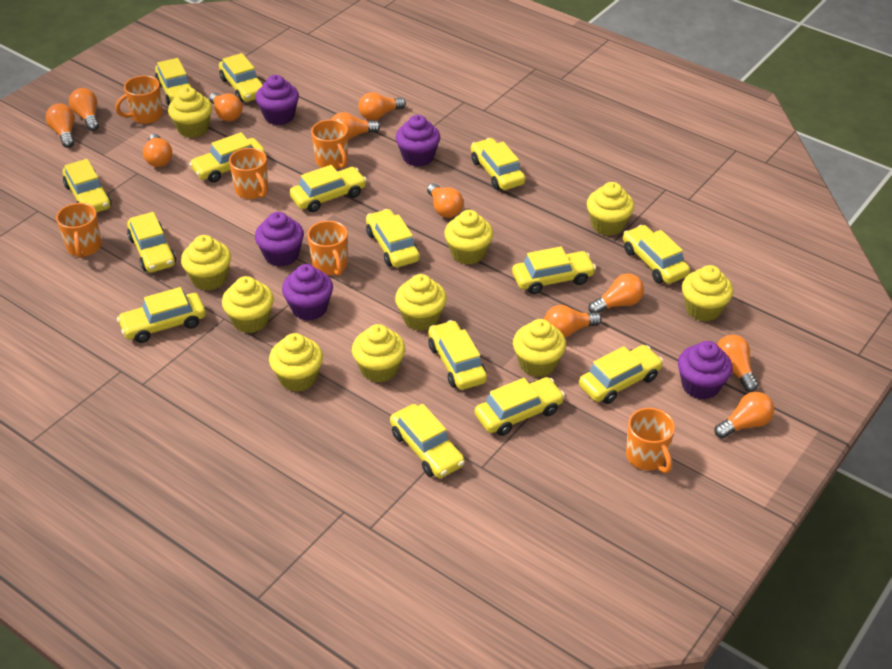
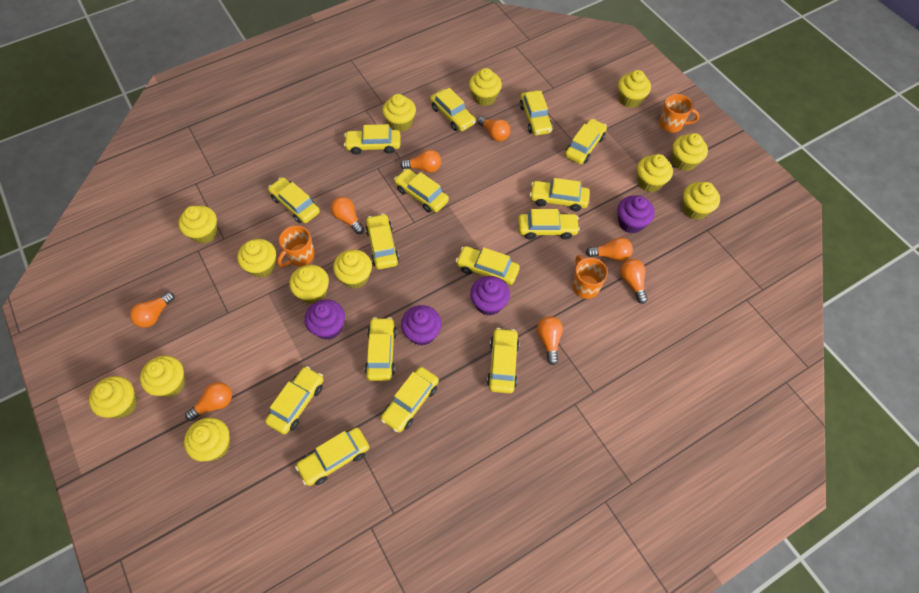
orange light bulb: [46,104,75,148] [69,88,99,131] [143,134,172,167] [209,92,243,121] [331,112,380,140] [358,92,406,120] [427,183,463,218] [544,305,602,338] [589,274,644,313] [714,392,774,438] [717,335,758,392] = 11 -> [130,292,175,328] [185,382,232,421] [331,197,364,234] [400,150,441,173] [477,116,510,142] [537,316,563,365] [586,237,633,262] [620,259,648,304] = 8
orange mug: [56,203,102,258] [115,75,163,124] [229,148,268,199] [307,221,348,276] [311,120,348,169] [626,408,675,473] = 6 -> [277,225,315,267] [572,255,608,299] [659,94,700,133] = 3
purple cupcake: [255,212,304,267] [256,75,299,125] [282,264,333,321] [396,115,440,167] [678,341,732,400] = 5 -> [305,299,345,340] [401,305,442,346] [470,276,510,316] [617,196,655,234] = 4
yellow cupcake: [168,87,212,138] [181,235,231,291] [222,276,274,333] [269,333,323,392] [352,324,405,383] [395,274,447,331] [444,210,493,265] [513,319,566,377] [587,182,634,236] [682,265,733,322] = 10 -> [89,376,137,418] [140,356,186,397] [178,206,218,244] [184,418,230,462] [237,239,276,278] [289,265,329,304] [333,249,372,289] [382,94,416,132] [469,68,502,106] [618,70,651,108] [637,154,673,192] [672,133,708,171] [683,182,720,220] = 13

